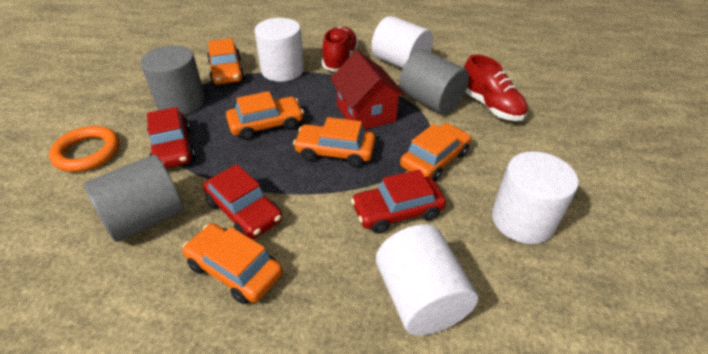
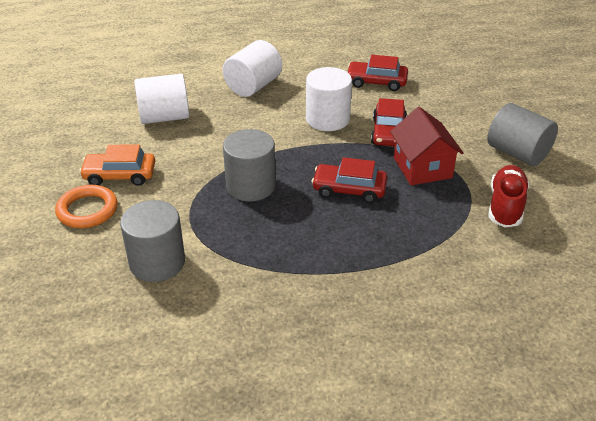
orange car: [183,223,283,304] [207,38,245,85] [226,91,304,140] [293,117,375,167] [400,123,471,181] = 5 -> [79,144,155,186] = 1
red shoe: [322,27,358,71] [464,55,528,121] = 2 -> [489,165,529,227] = 1
white cylinder: [254,18,304,82] [372,16,433,69] [376,224,478,336] [492,151,578,244] = 4 -> [134,74,189,124] [223,40,282,97] [306,67,352,131] = 3

